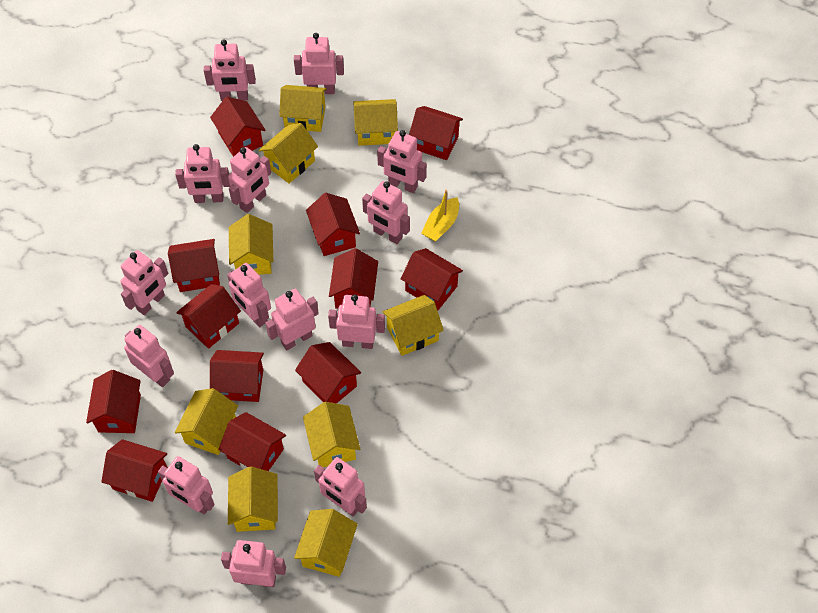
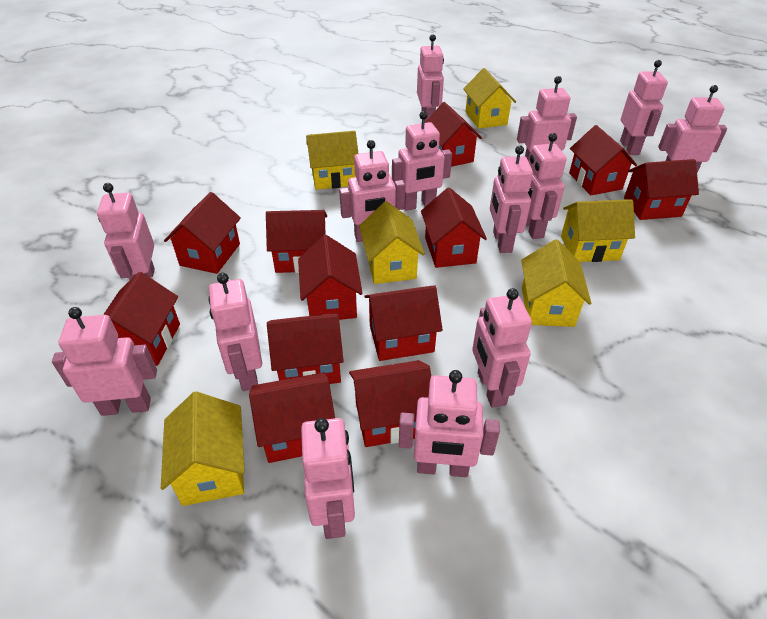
yellow boat: [421,190,459,242] = 1 -> none = 0
yellow house: [175,388,238,455] [228,467,278,532] [229,214,273,275] [259,123,318,184] [279,85,327,132] [294,509,358,577] [303,402,360,467] [354,99,398,146] [382,295,444,356] = 9 -> [161,391,245,506] [306,131,359,190] [359,201,425,284] [463,68,516,129] [521,239,591,327] [561,199,635,262] = 6

